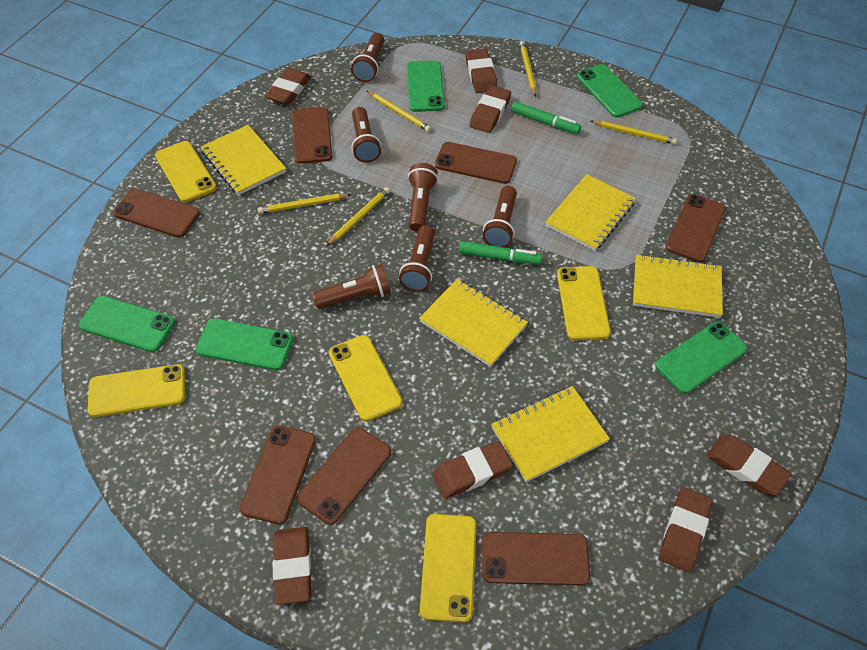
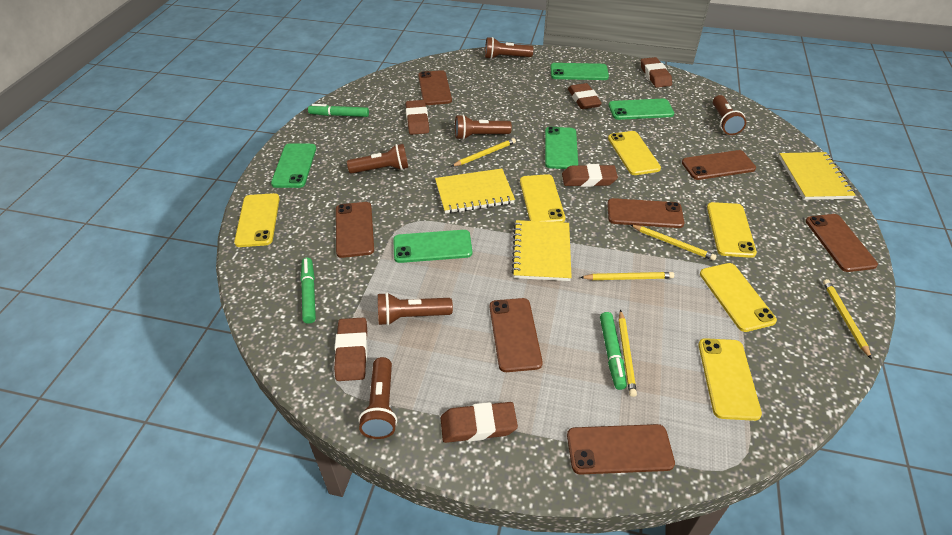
brown eraser: [265,68,311,105] [272,527,311,605] [432,441,513,499] [466,49,498,93] [470,85,511,133] [659,487,713,572] [707,435,791,495] = 7 -> [334,317,368,381] [406,100,429,135] [441,402,518,443] [562,164,618,187] [568,83,602,109] [641,57,672,88] = 6
green marker: [459,241,542,264] [511,101,581,134] = 2 -> [300,258,316,324] [308,104,369,117] [600,312,627,390] = 3
yellow notebook: [201,125,286,195] [419,279,528,367] [491,386,610,482] [545,174,636,251] [633,254,723,318] = 5 -> [435,168,515,213] [512,220,572,281] [779,152,855,200] = 3
yellow phone: [87,364,185,417] [155,141,217,202] [329,335,403,421] [420,514,476,623] [557,266,611,340] = 5 -> [234,193,280,247] [520,174,565,222] [608,131,661,175] [698,338,762,421] [700,263,777,332] [707,202,757,258] = 6

